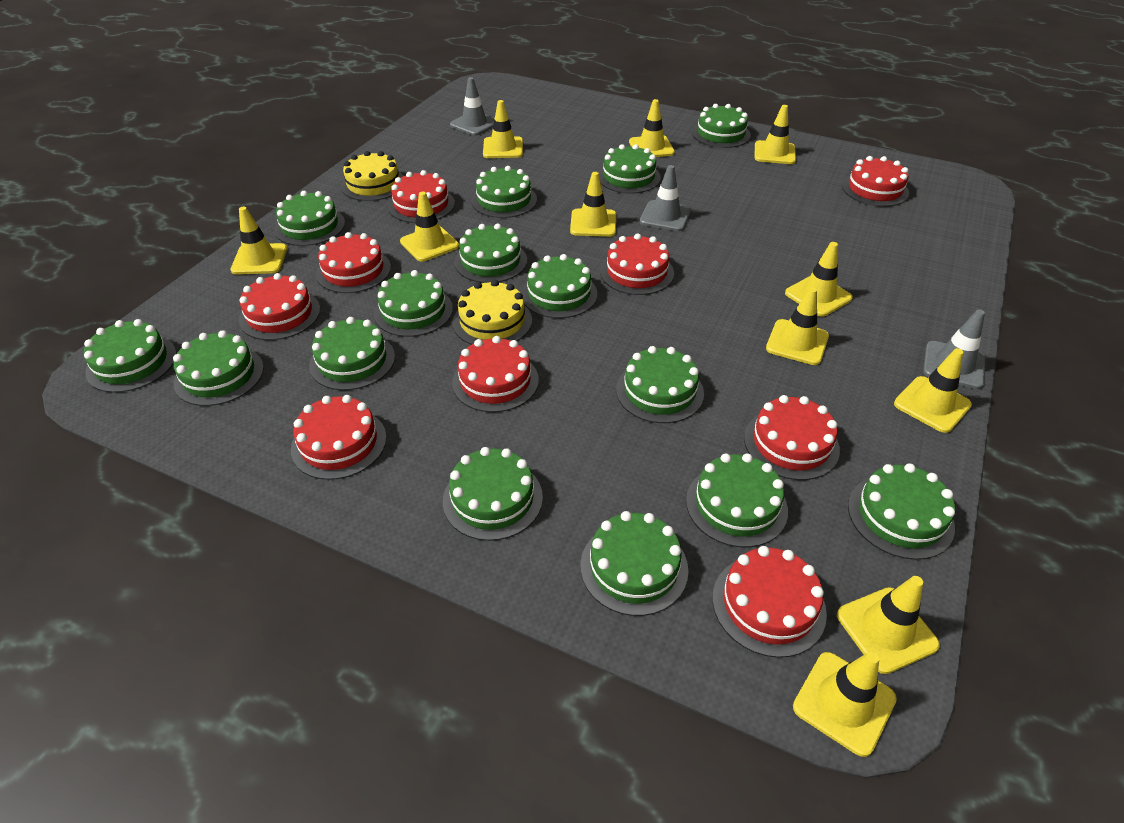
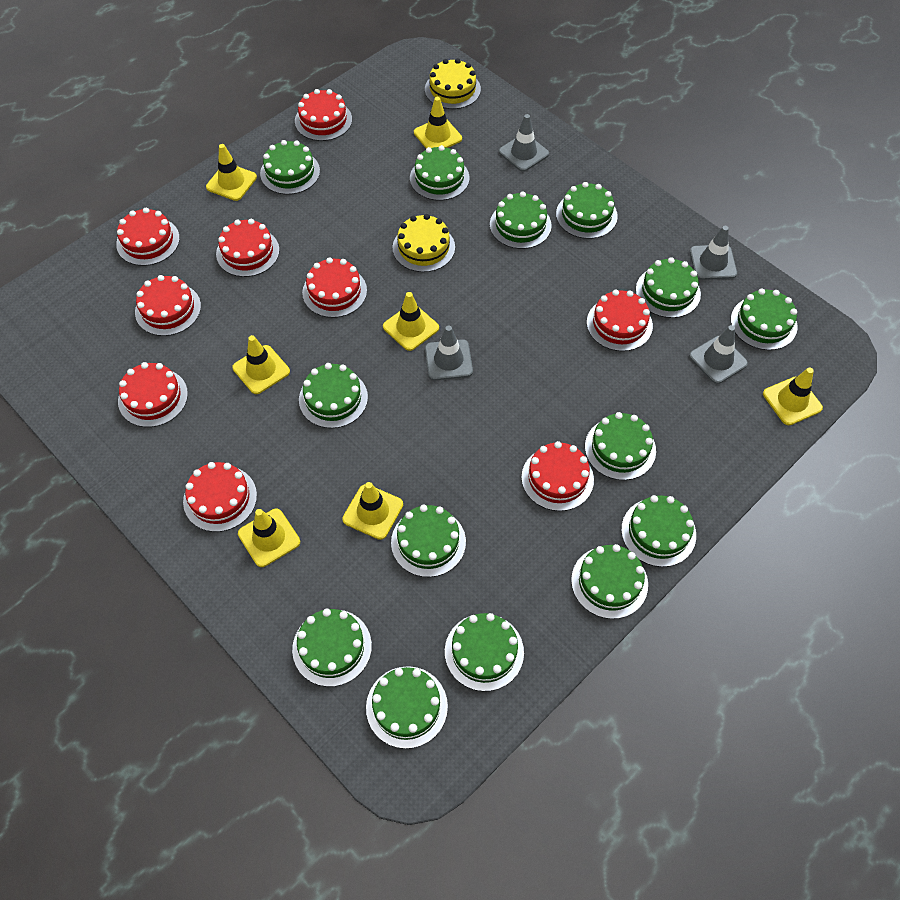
green cake: [84,319,177,393] [173,330,264,406] [274,191,345,246] [309,317,395,390] [374,270,453,337] [443,447,543,541] [454,223,527,283] [471,166,537,218] [521,254,597,318] [581,511,688,616] [598,144,661,194] [616,346,704,423] [686,453,788,547] [692,104,751,148] [848,463,955,560] = 15 -> [260,140,320,195] [292,609,372,687] [299,363,368,428] [366,666,448,749] [391,505,466,577] [410,145,469,201] [445,613,524,691] [490,192,552,249] [556,182,618,239] [571,544,648,619] [585,412,656,480] [621,495,696,567] [636,257,701,318] [731,288,798,350] = 14
grey traffic cone: [450,77,494,136] [640,165,691,231] [923,309,985,389] = 3 -> [425,325,473,380] [499,114,549,172] [689,325,748,384] [690,226,737,280] = 4
yellow traffic cone: [231,207,287,275] [400,192,459,262] [483,100,523,158] [570,172,616,237] [629,99,675,157] [755,105,796,164] [766,287,829,365] [785,242,853,317] [793,651,897,757] [837,576,940,674] [894,348,972,433] = 11 -> [206,144,257,201] [232,335,290,394] [238,509,300,567] [342,482,403,540] [383,292,439,351] [414,97,462,149] [763,367,823,425] = 7

